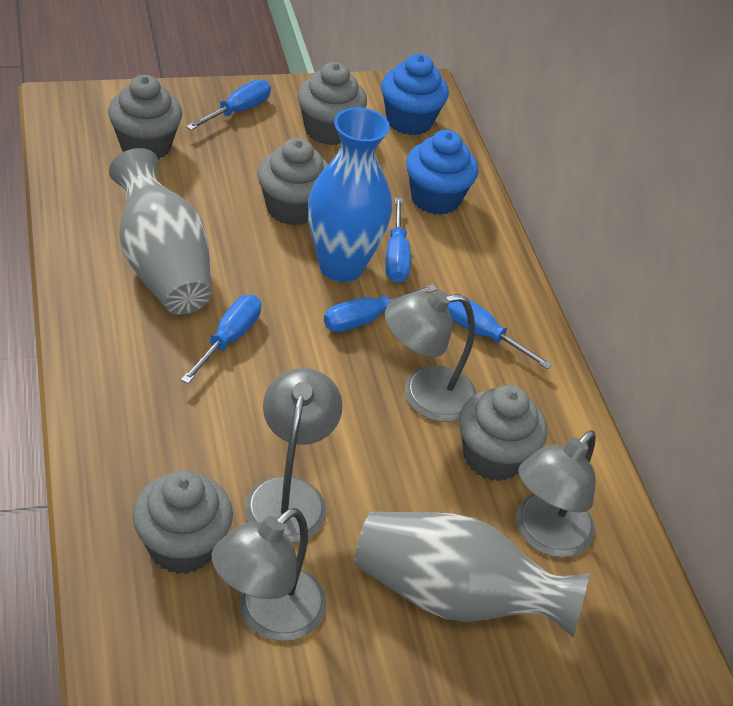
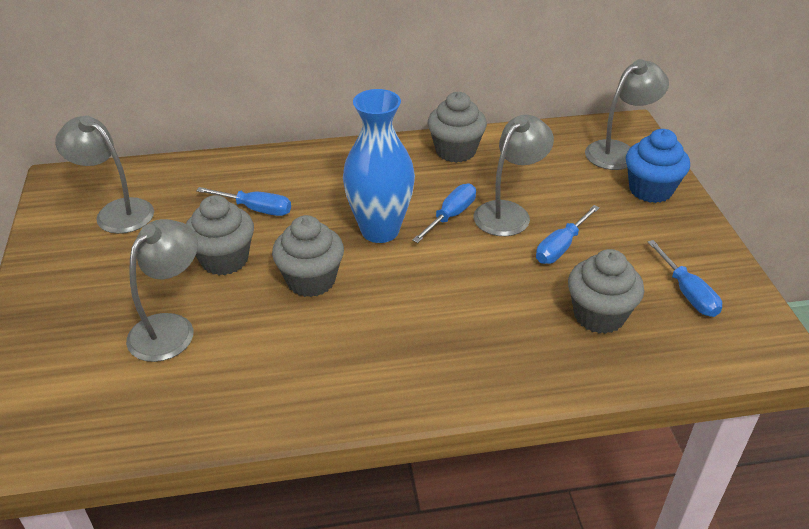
blue cupcake: [381,54,449,135] [406,130,478,215] = 2 -> [626,129,690,203] = 1
blue screwdriver: [181,295,261,384] [186,79,271,130] [324,284,437,332] [386,197,411,283] [447,294,553,369] = 5 -> [196,187,291,216] [412,184,476,243] [536,205,600,264] [648,240,722,317] = 4
grey cupcake: [108,75,182,159] [132,471,233,574] [258,138,328,225] [298,62,367,145] [459,385,547,481] = 5 -> [186,195,254,275] [272,215,344,297] [428,92,487,163] [568,249,644,334] = 4
grey vase: [109,148,212,315] [355,511,591,637] = 2 -> none = 0

